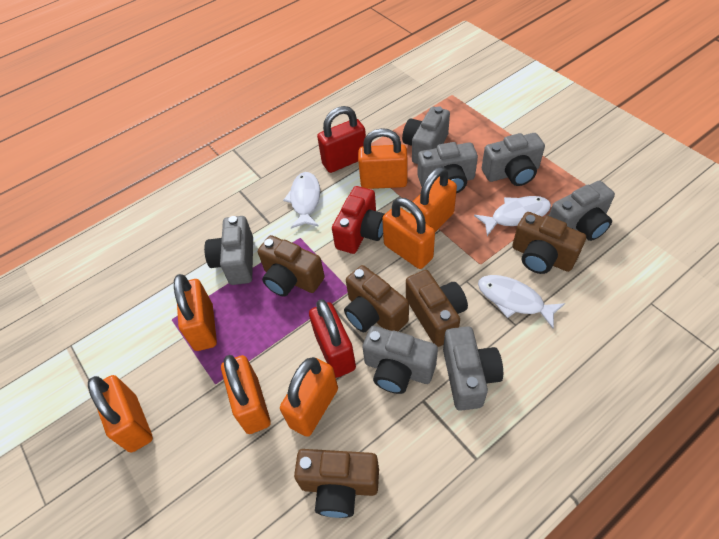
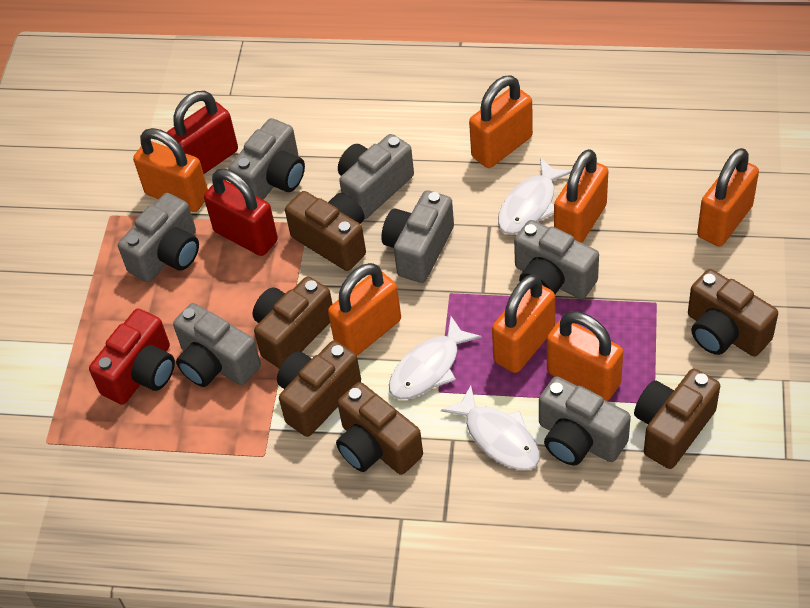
brown camera: [258,235,325,297] [294,449,379,518] [344,265,409,332] [406,270,468,347] [512,212,586,274] = 5 -> [253,276,332,369] [277,341,361,437] [285,191,366,271] [336,382,423,475] [634,369,720,469] [688,269,778,357] = 6

